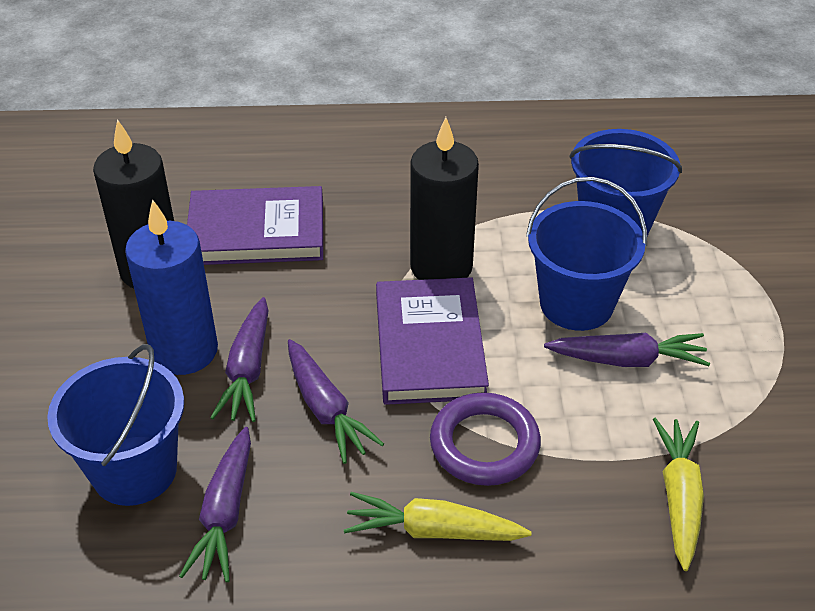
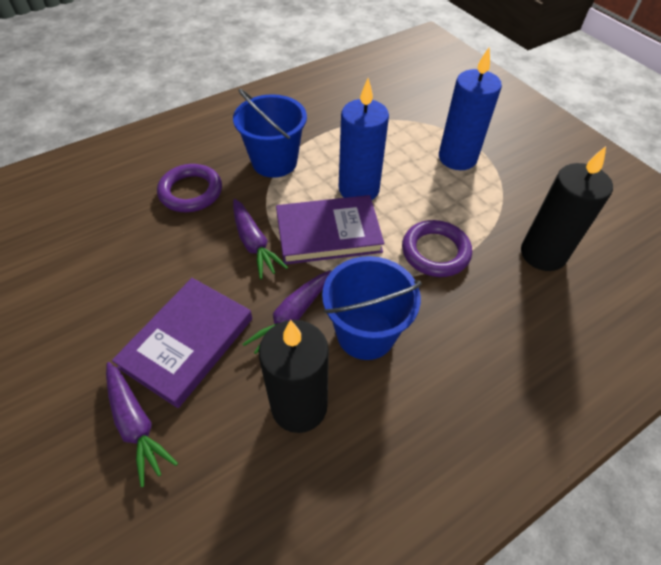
blue bucket: [47,344,184,506] [526,177,647,331] [569,129,682,236] = 3 -> [233,89,307,178] [322,256,422,360] = 2
blue candle: [125,199,218,375] = 1 -> [339,78,389,200] [439,48,502,170] = 2
purple carrot: [179,427,251,583] [210,297,268,422] [288,339,384,464] [544,333,710,367] = 4 -> [106,362,178,487] [233,199,288,279] [242,270,331,354] = 3
purple ring: [430,392,541,486] = 1 -> [157,164,222,212] [402,220,472,277] = 2
yellow carrot: [344,492,532,541] [653,417,704,571] = 2 -> none = 0

